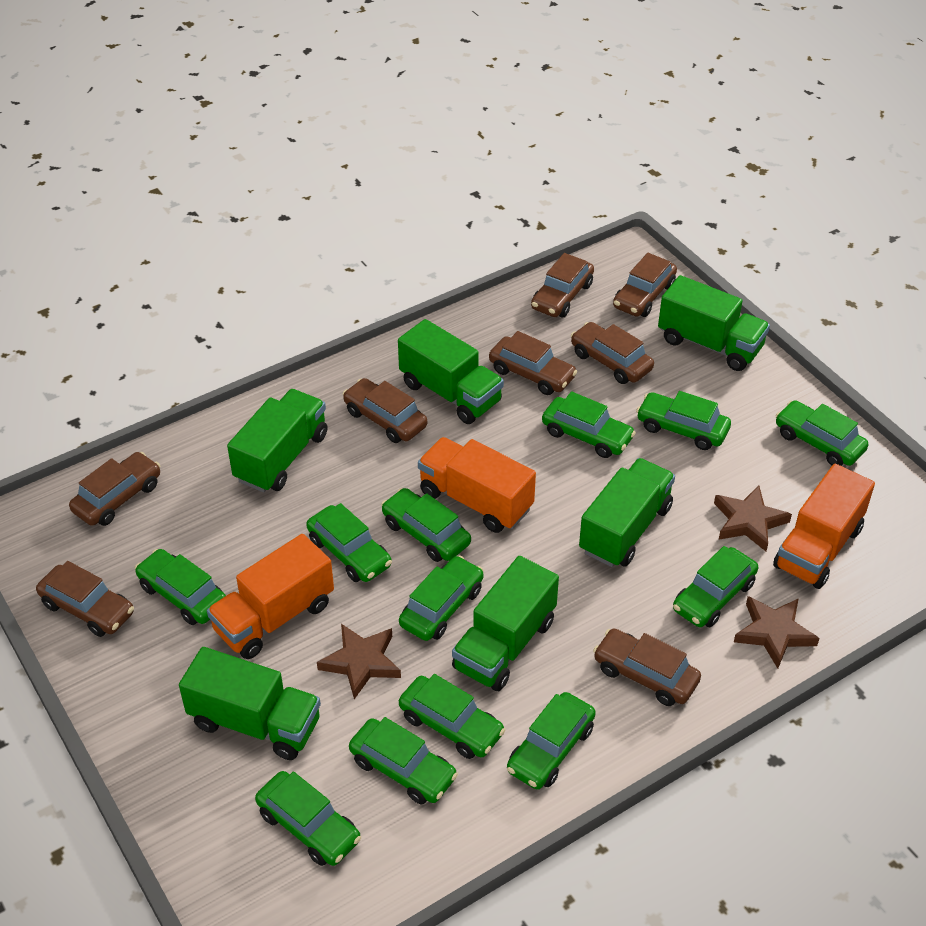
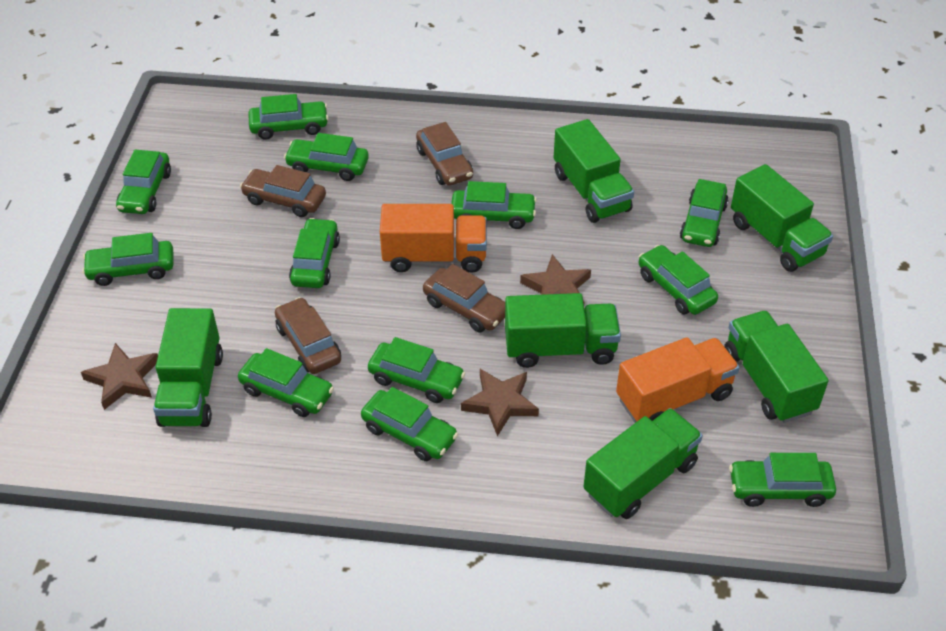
brown car: [36,561,134,637] [69,452,160,526] [343,378,427,443] [489,331,577,395] [531,253,594,317] [571,322,654,384] [593,628,701,706] [613,253,677,317] = 8 -> [240,165,326,217] [275,297,341,374] [416,122,473,186] [423,264,505,333] = 4
orange truck: [207,534,334,659] [418,437,536,533] [773,464,875,589] = 3 -> [380,204,487,273] [616,337,740,423] = 2

